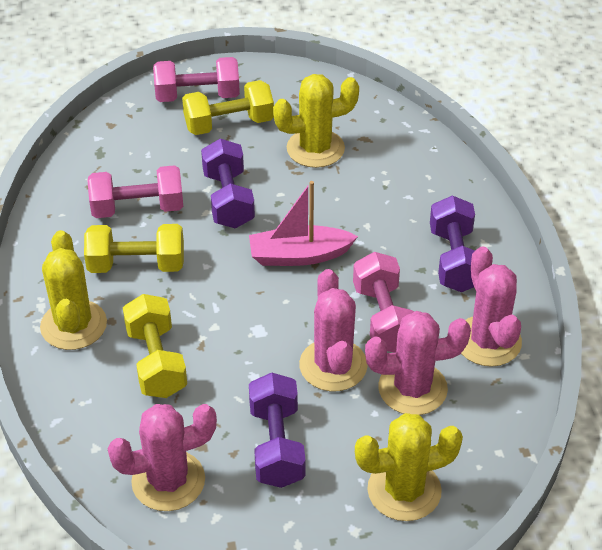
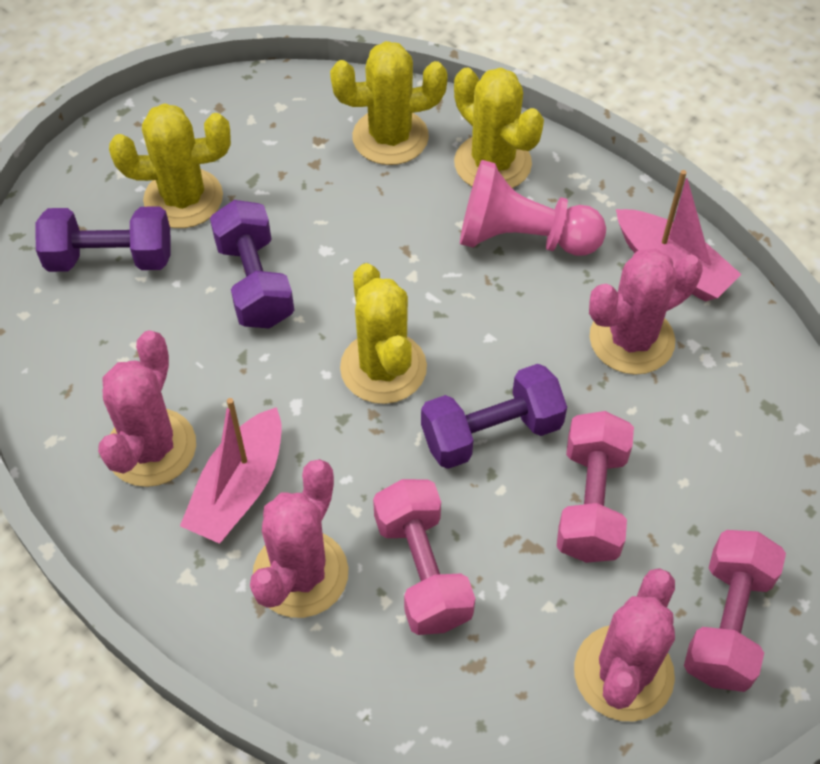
pink boat: [249,181,358,266] = 1 -> [180,398,282,544] [616,170,742,301] = 2
pink pawn: none = 0 -> [460,160,606,256] = 1
yellow cactus: [40,230,107,350] [273,74,359,168] [355,413,463,521] = 3 -> [109,103,231,228] [330,41,448,165] [340,263,427,404] [454,68,544,188] = 4
yellow dumbbell: [84,224,184,273] [123,294,187,398] [182,80,274,135] = 3 -> none = 0

